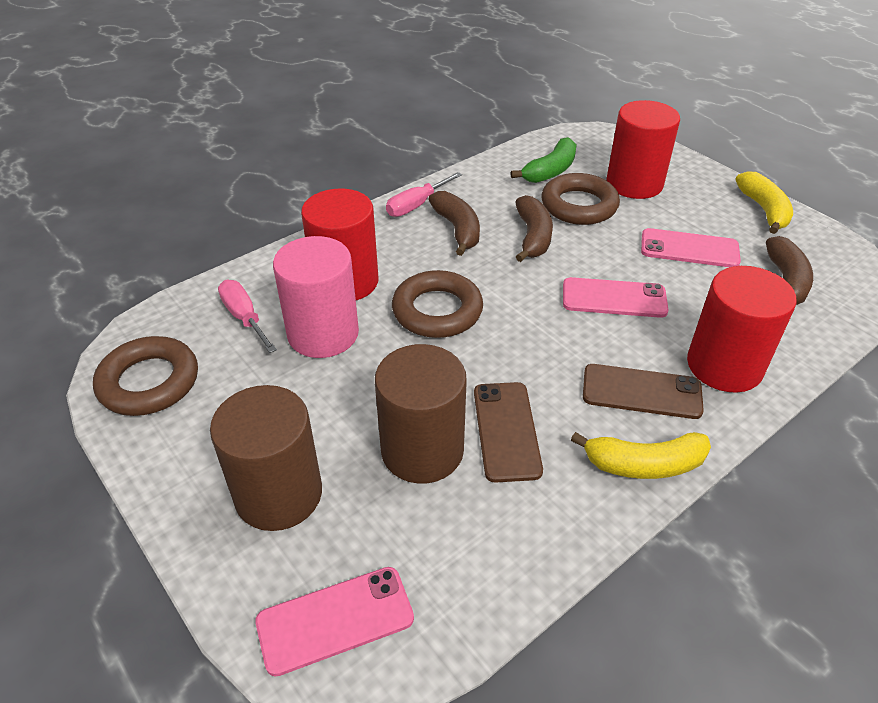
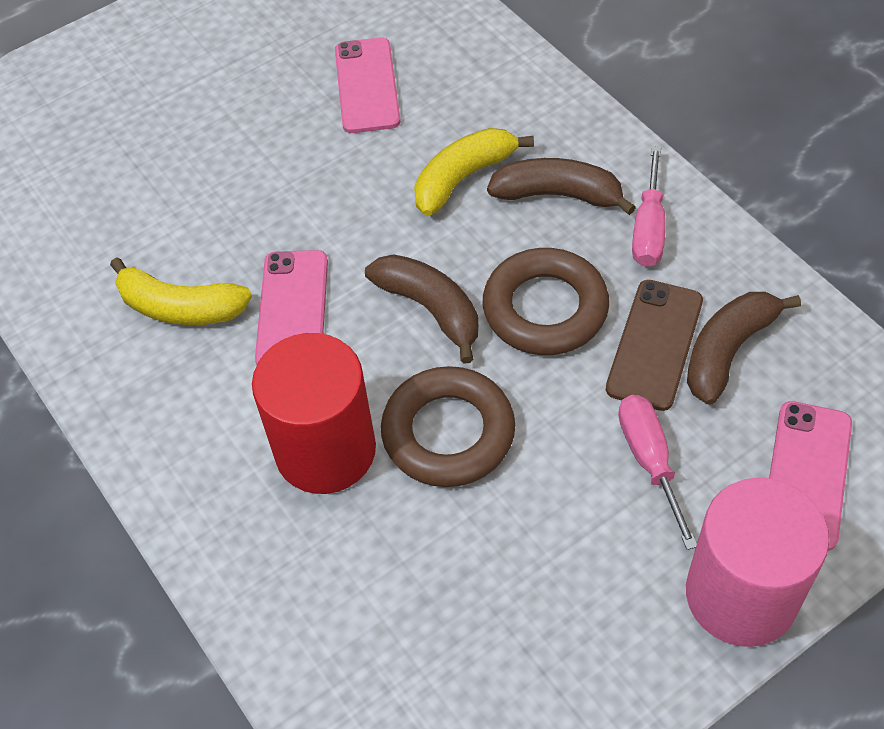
brown cylinder: [210,385,322,531] [375,344,467,484] = 2 -> none = 0
brown phone: [474,382,543,482] [583,364,704,419] = 2 -> [606,280,703,411] = 1
brown ring: [93,336,198,416] [392,270,483,338] [541,173,620,225] = 3 -> [381,366,515,487] [483,248,609,355] = 2
green banana: [511,137,577,183] = 1 -> none = 0
red cylinder: [301,188,378,300] [606,100,680,199] [687,266,797,393] = 3 -> [252,333,376,494] = 1

